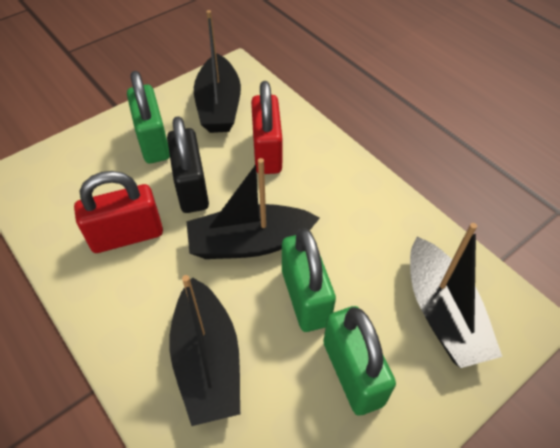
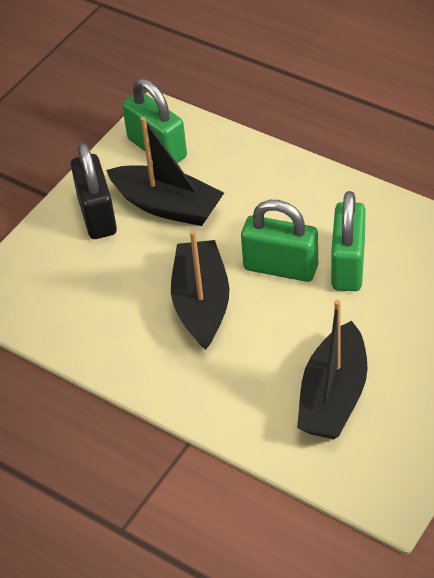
black boat: [169,275,240,426] [186,158,320,259] [194,10,241,133] [410,223,502,368] = 4 -> [106,117,224,226] [171,230,229,350] [297,300,368,439] = 3
red padlock: [74,171,163,253] [251,81,283,174] = 2 -> none = 0

